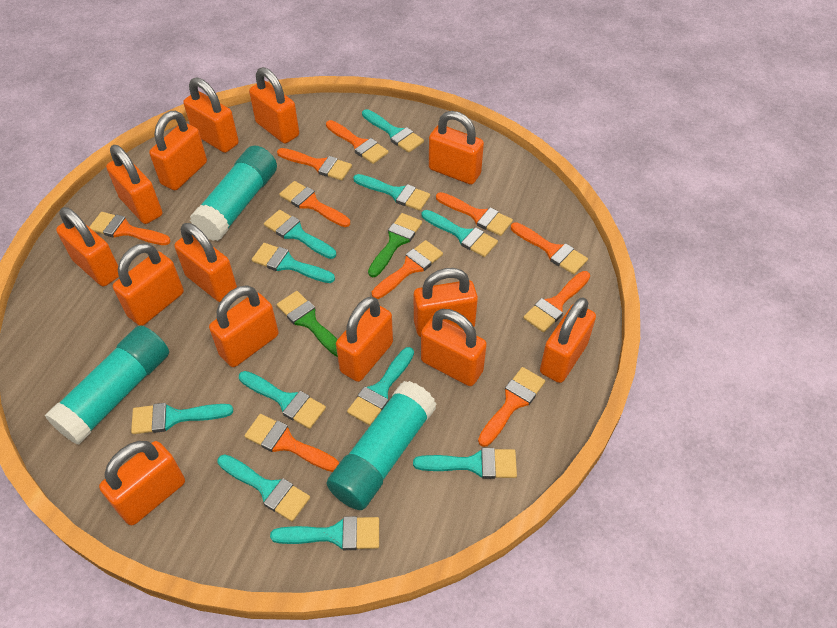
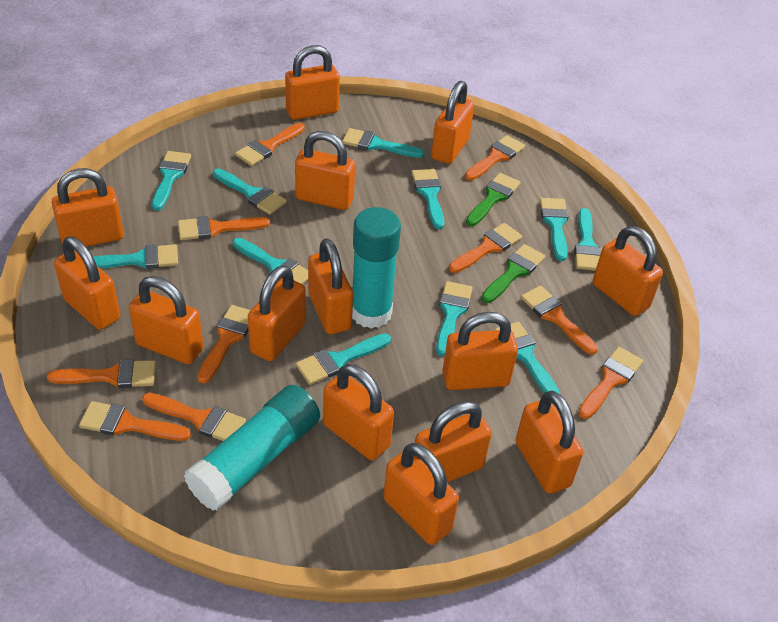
turquoise glue stick: [45,325,169,444] [190,146,277,241] [327,381,437,510] = 3 -> [184,385,320,511] [352,207,401,329] = 2

